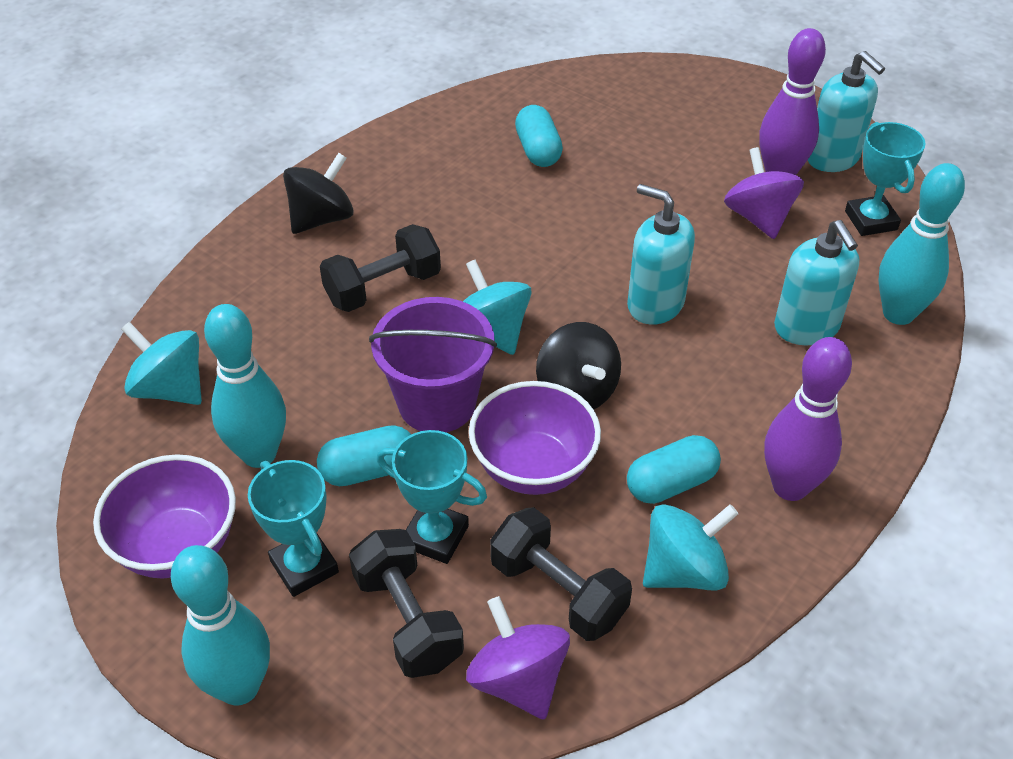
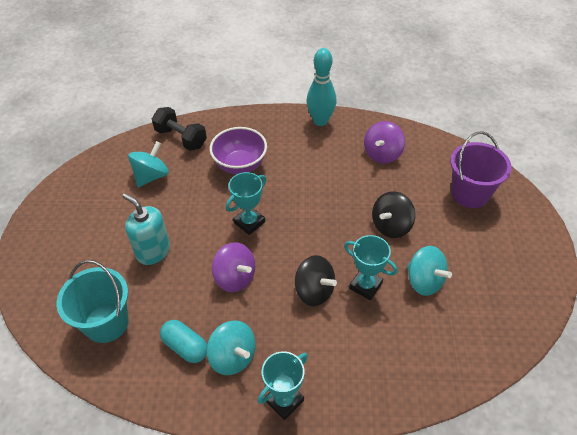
black dumbbell: [320,224,441,312] [349,529,464,678] [490,507,632,641] = 3 -> [152,107,207,151] = 1
purple bowl: [93,454,236,579] [469,381,601,495] = 2 -> [210,127,267,174] = 1
purple bowling pin: [759,28,826,175] [764,337,852,501] = 2 -> none = 0
turquoise bowling pin: [171,545,270,706] [204,304,286,468] [878,163,965,325] = 3 -> [307,48,336,126] = 1
turquoise bucket: none = 0 -> [57,260,129,343] = 1
turquoise capsule: [317,425,411,486] [515,105,563,167] [627,435,721,504] = 3 -> [160,320,207,363] = 1
turquoise soap dispenser: [627,184,695,325] [774,220,859,345] [808,51,885,172] = 3 -> [122,193,170,265] = 1

